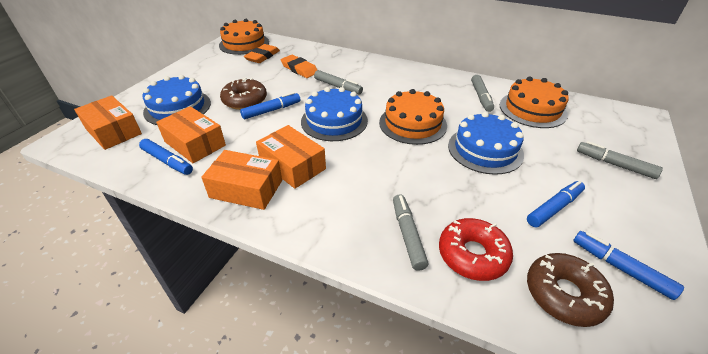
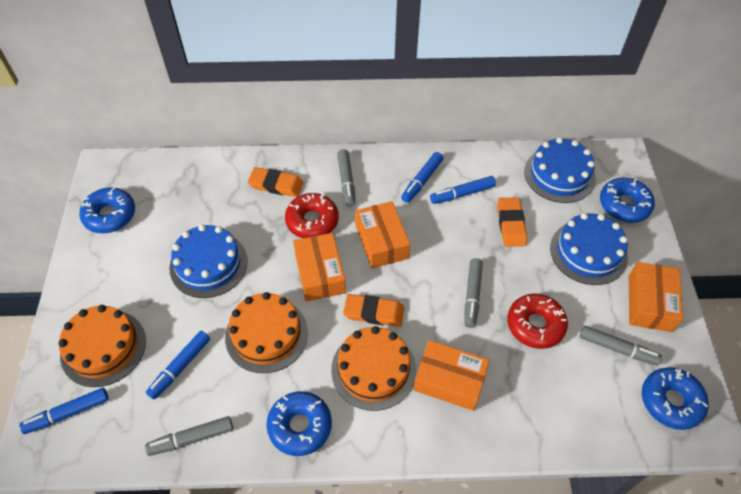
blue donut: none = 0 -> [79,187,135,233] [266,391,332,456] [600,178,655,223] [642,367,709,430] = 4
brown donut: [220,77,267,110] [527,253,614,327] = 2 -> none = 0
orange eraser: [244,44,280,63] [281,55,317,78] = 2 -> [248,167,304,197] [343,294,404,327] [497,197,527,247] = 3
red donut: [439,218,513,281] = 1 -> [285,193,339,238] [507,293,568,349] = 2

